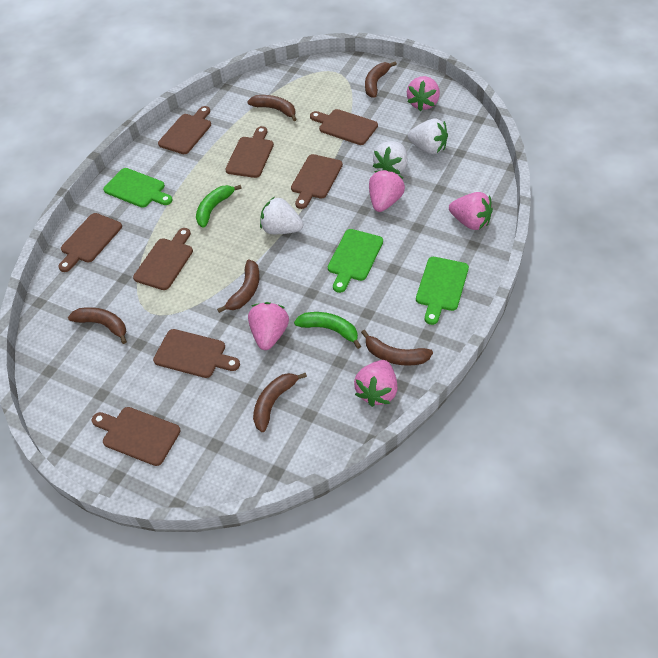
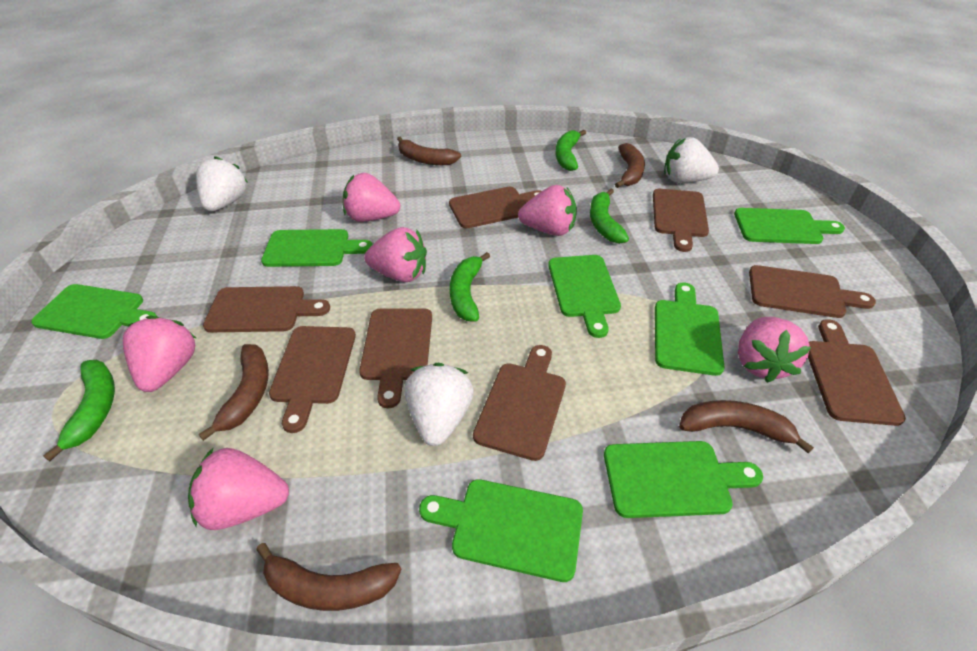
brown banana: [68,307,127,344] [217,260,260,313] [247,95,297,121] [253,373,307,432] [361,330,433,366] [365,61,397,98] = 6 -> [199,344,269,441] [256,543,401,611] [397,137,461,165] [615,143,645,188] [679,400,814,454] = 5
green banana: [196,185,242,228] [294,312,361,349] = 2 -> [43,360,115,461] [450,252,490,321] [556,130,586,171] [590,188,629,244] = 4
green cutting board: [103,168,173,208] [328,229,383,293] [416,257,469,325] = 3 -> [31,284,157,339] [261,229,372,267] [419,479,583,582] [548,255,621,338] [604,441,763,518] [655,283,725,376] [734,208,845,244] = 7
pink strawberry: [248,302,289,350] [354,360,398,407] [369,169,405,212] [407,76,440,111] [449,192,493,230] = 5 -> [123,316,196,392] [188,448,289,530] [343,173,400,222] [364,227,427,282] [518,185,577,236] [738,317,811,383] = 6

